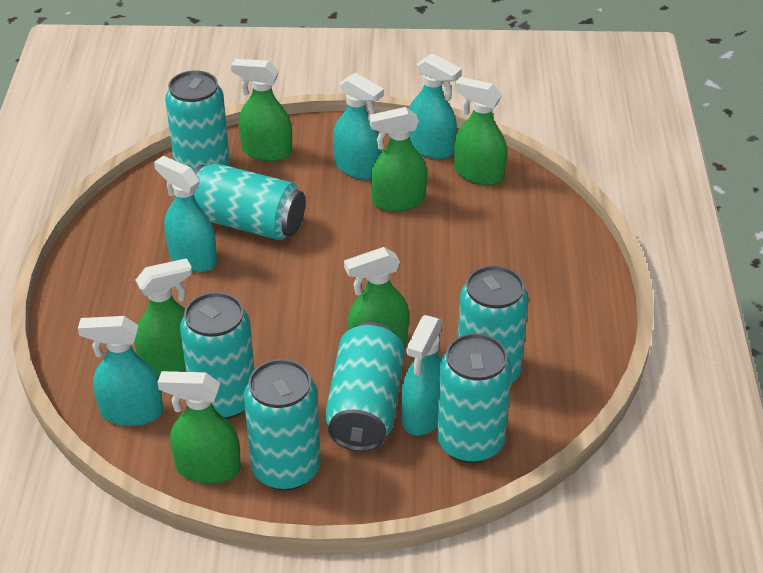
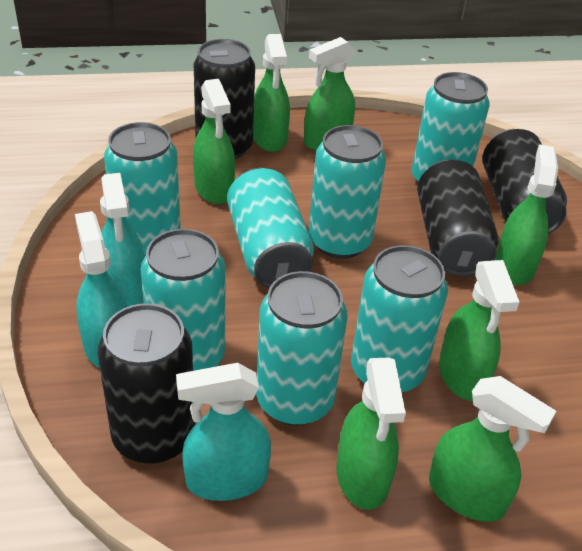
black can: none = 0 -> [98,303,195,464] [194,39,255,159] [417,159,499,277] [482,129,567,234] = 4
green spray bottle: [134,258,192,377] [157,371,241,484] [231,59,292,161] [344,247,409,345] [369,107,427,212] [454,77,507,185] = 6 -> [193,79,235,204] [253,34,290,152] [304,37,356,151] [336,358,406,510] [429,376,556,522] [439,260,519,401] [495,144,558,285] = 7
turquoise spray bottle: [78,316,163,426] [154,156,217,272] [333,73,384,180] [401,315,443,436] [409,53,462,159] = 5 -> [75,211,127,368] [100,173,145,307] [176,363,271,501] = 3

